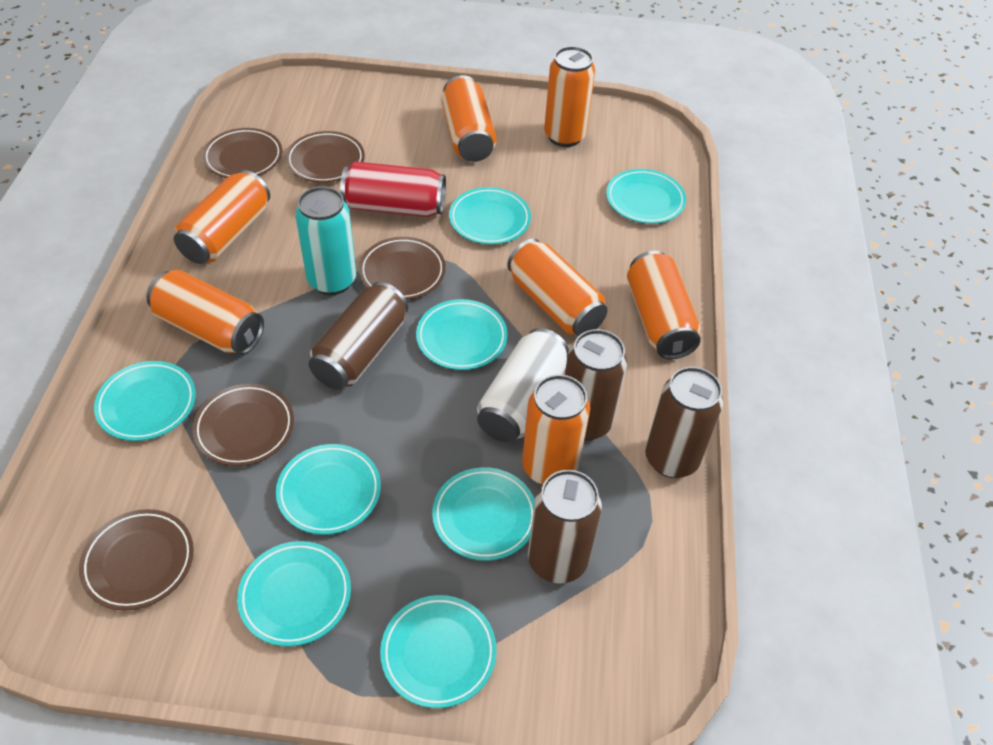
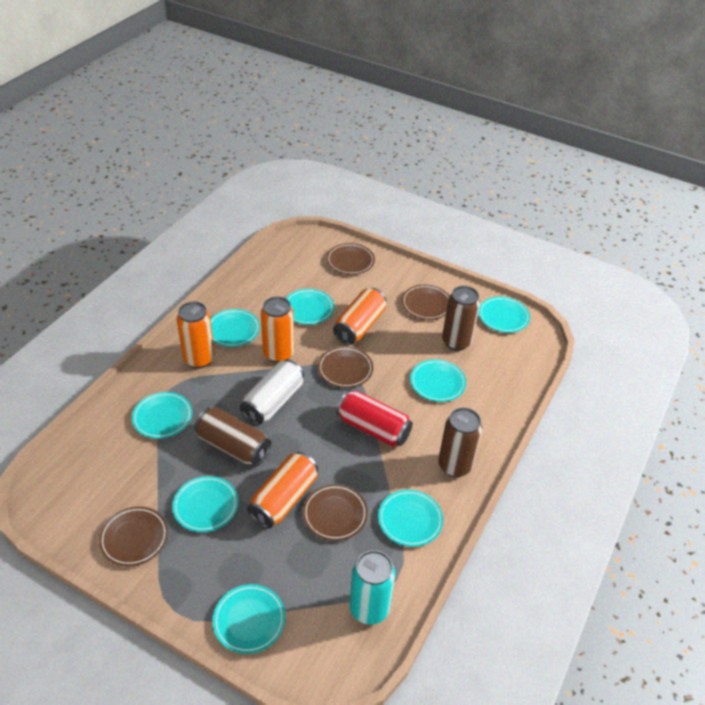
brown can: [309,282,408,390] [528,470,602,584] [565,329,627,441] [645,367,723,478] = 4 -> [194,407,271,466] [438,408,482,477] [442,286,480,351] = 3
orange can: [146,270,264,355] [174,170,270,264] [442,75,497,162] [507,239,608,336] [522,375,590,485] [544,46,595,147] [627,251,701,359] = 7 -> [177,301,215,368] [247,452,318,528] [261,297,294,363] [333,288,386,345] = 4

